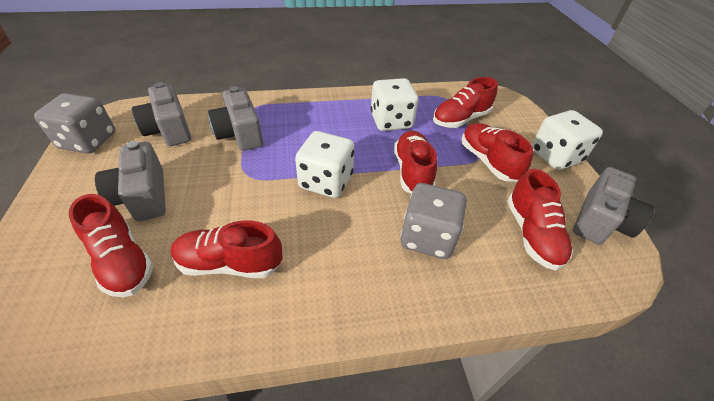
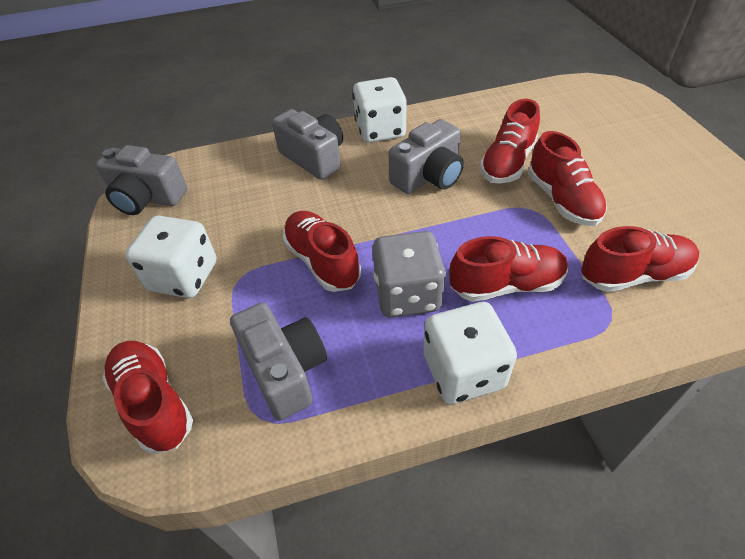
grey dice: [34,93,115,154] [401,183,467,259] = 2 -> [373,231,446,318] = 1

